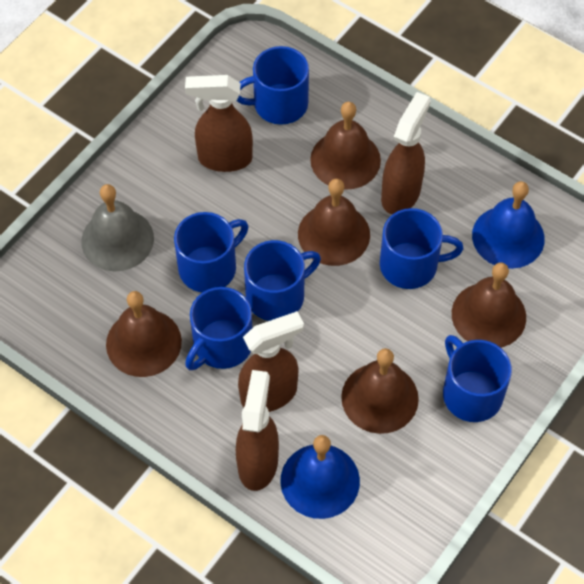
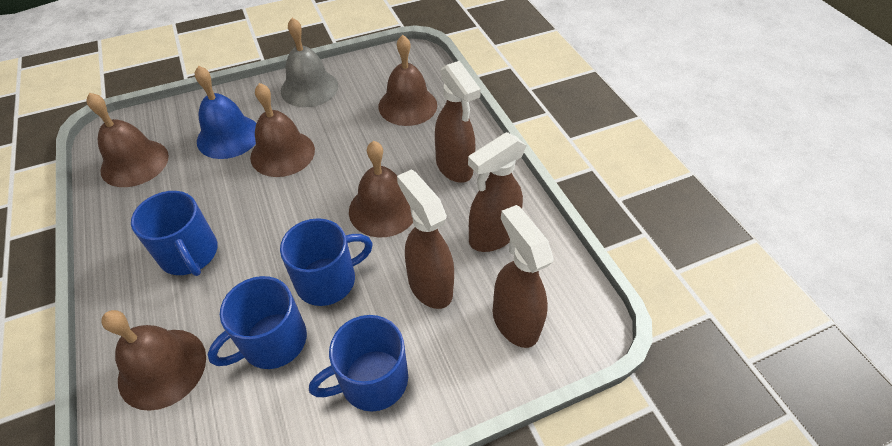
blue bell: [280,435,360,519] [472,181,545,269] = 2 -> [195,66,256,159] = 1
blue mug: [174,212,248,292] [185,287,252,370] [237,46,309,125] [244,240,321,321] [380,208,463,289] [443,335,512,422] = 6 -> [131,191,218,276] [208,276,307,369] [280,218,373,306] [309,315,408,411] = 4

